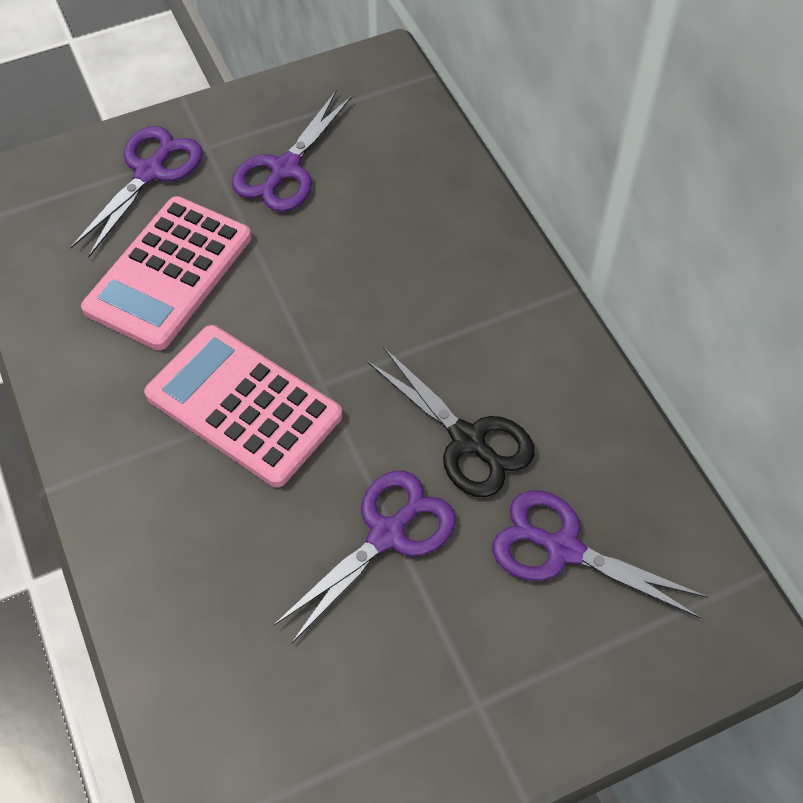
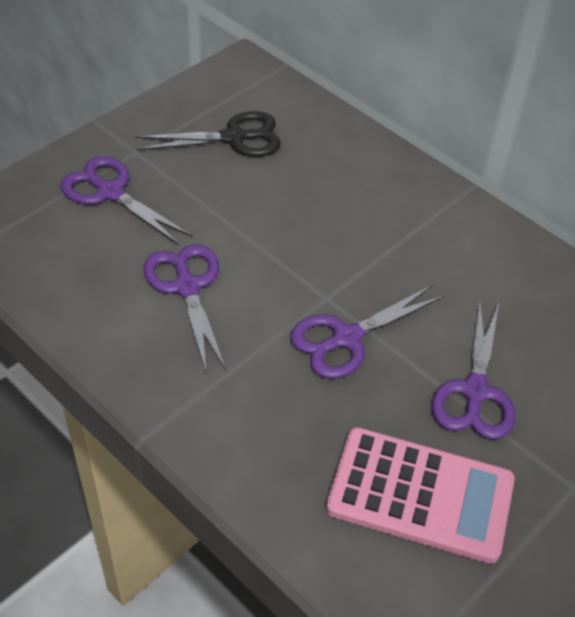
pink calculator: [81,196,251,350] [144,325,342,487] = 2 -> [326,427,515,564] = 1

